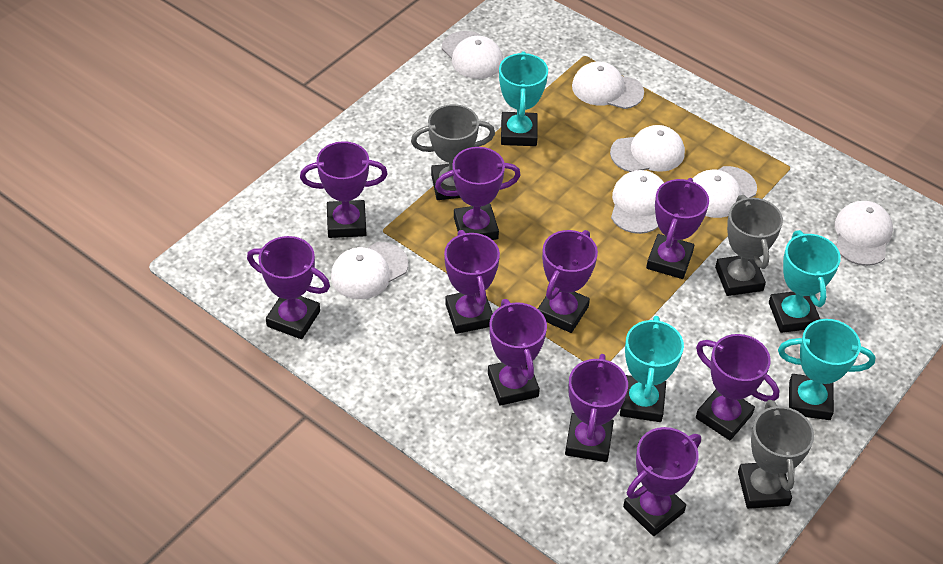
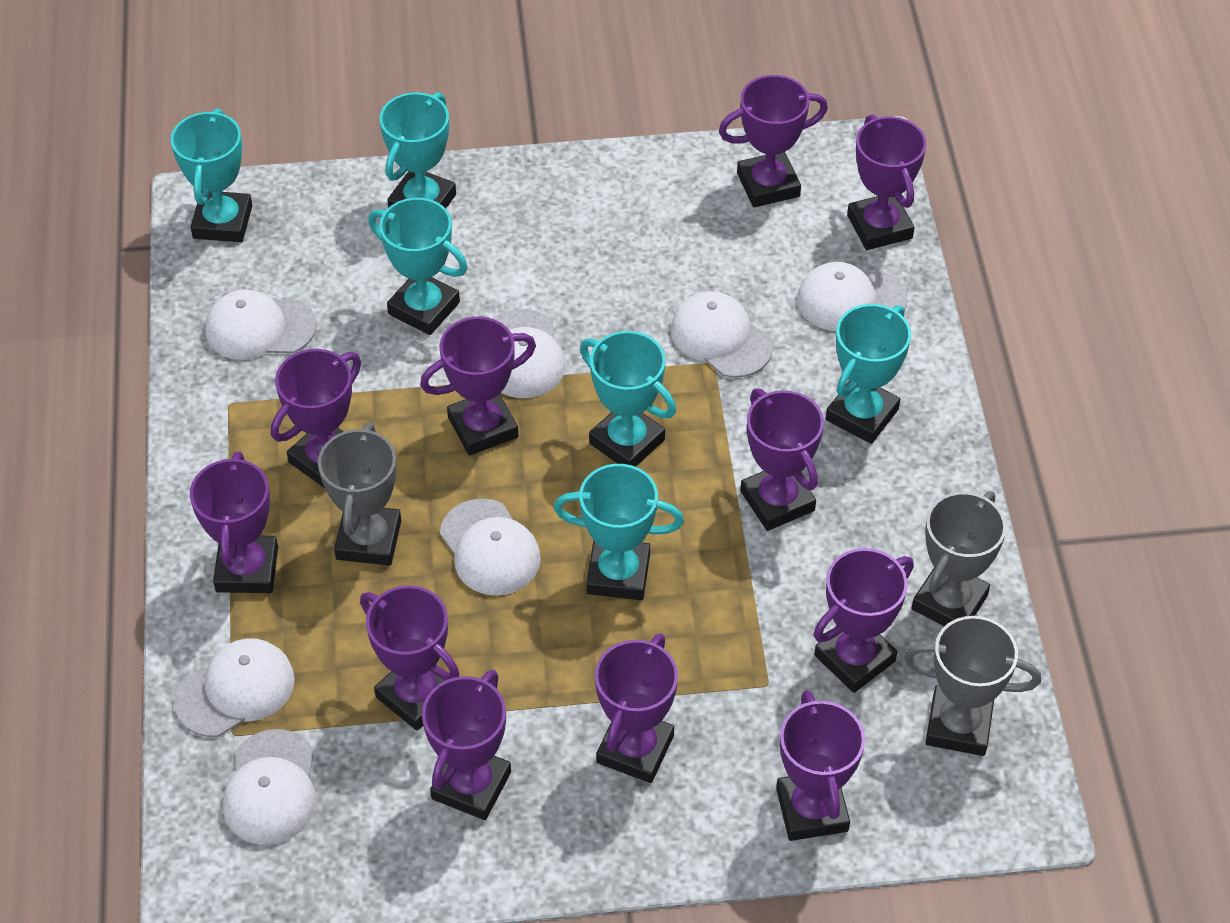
purple trophy: [247,236,330,339] [300,141,388,238] [435,147,521,240] [444,230,500,334] [488,299,547,406] [538,230,598,333] [565,354,628,462] [623,427,701,536] [646,178,709,279] [696,334,779,440] = 10 -> [190,451,278,593] [271,349,361,488] [360,585,459,731] [420,317,536,456] [422,670,511,820] [595,633,678,783] [719,75,828,207] [740,388,824,531] [776,690,865,841] [813,548,914,693] [847,115,927,250] = 11
turquoise trophy: [499,51,548,146] [620,316,684,422] [769,230,841,333] [778,319,875,420] = 4 -> [171,108,252,242] [368,198,468,335] [380,92,456,208] [554,464,684,600] [580,331,676,467] [826,304,911,444] = 6

